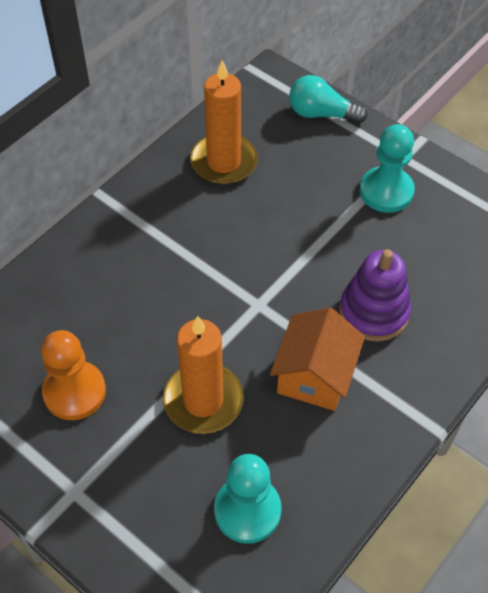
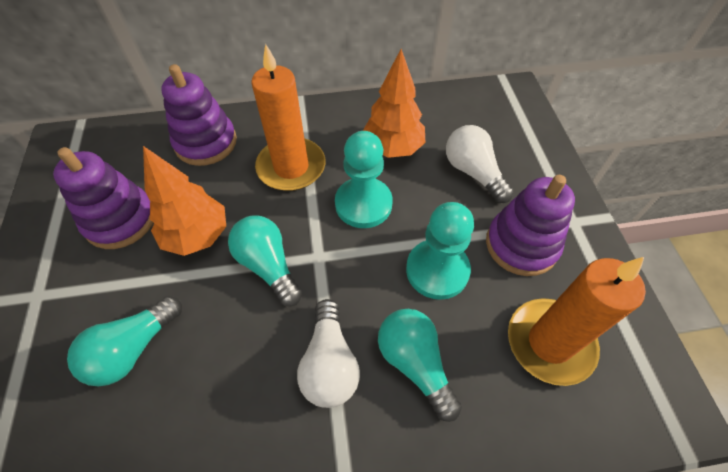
orange house: [270,307,365,411] = 1 -> none = 0
orange pawn: [41,330,106,420] = 1 -> none = 0
orange tree: none = 0 -> [143,146,226,256] [363,49,425,158] = 2
purple stacking toy: [340,249,411,341] = 1 -> [53,147,153,249] [161,64,237,166] [486,175,575,276] = 3
turquoise light bulb: [289,75,368,124] = 1 -> [67,296,182,386] [228,216,302,306] [378,309,462,422] = 3
white light bulb: none = 0 -> [297,299,360,408] [446,125,514,203] = 2

